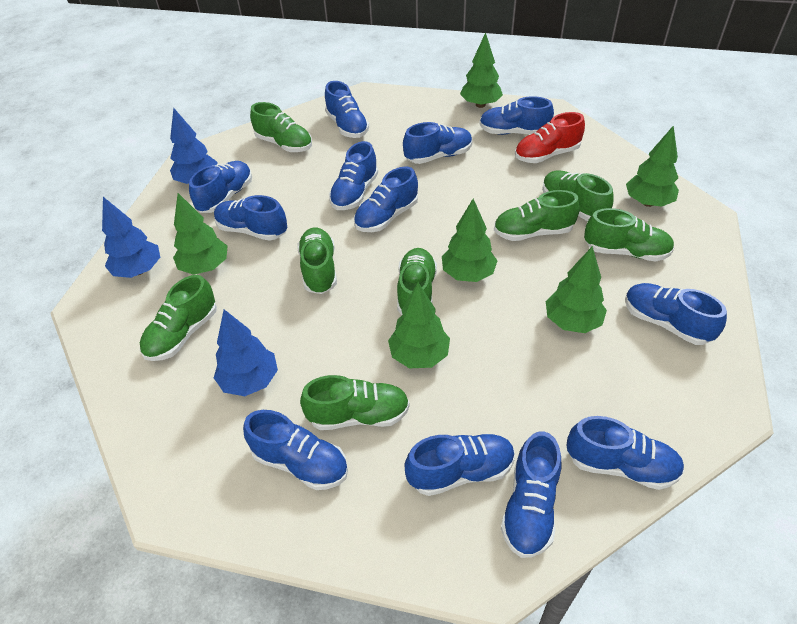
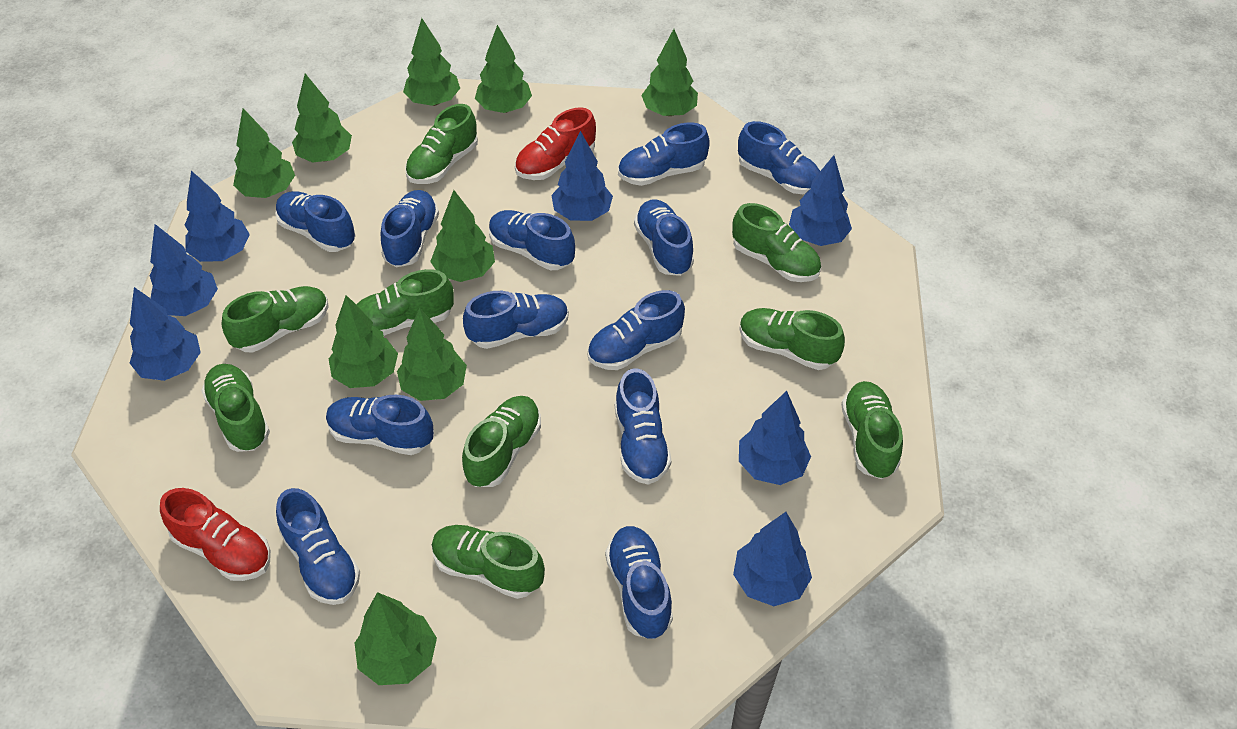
blue tree: [102,197,160,278] [170,108,218,184] [214,309,278,396] = 3 -> [130,287,201,381] [150,224,218,316] [185,171,250,262] [551,131,613,221] [733,512,812,606] [739,391,811,485] [789,155,852,246] = 7
green shoe: [140,275,217,361] [250,102,312,152] [297,228,337,294] [300,375,410,430] [397,248,437,315] [494,190,580,241] [542,170,614,221] [584,208,674,261] = 8 -> [201,364,270,452] [222,286,329,352] [356,269,454,336] [405,104,478,184] [432,525,545,599] [462,396,541,487] [732,203,821,282] [739,308,845,370] [841,381,903,479] = 9
green tree: [173,193,227,275] [388,282,450,368] [442,199,497,282] [460,32,503,108] [546,246,607,333] [626,126,679,207] = 6 -> [233,108,295,198] [292,73,352,163] [329,295,398,388] [355,592,437,685] [397,307,467,401] [403,18,460,106] [430,190,495,282] [475,25,532,113] [641,29,698,116] = 9
red shoe: [515,112,585,163] = 1 -> [160,488,271,581] [515,107,596,180] = 2

